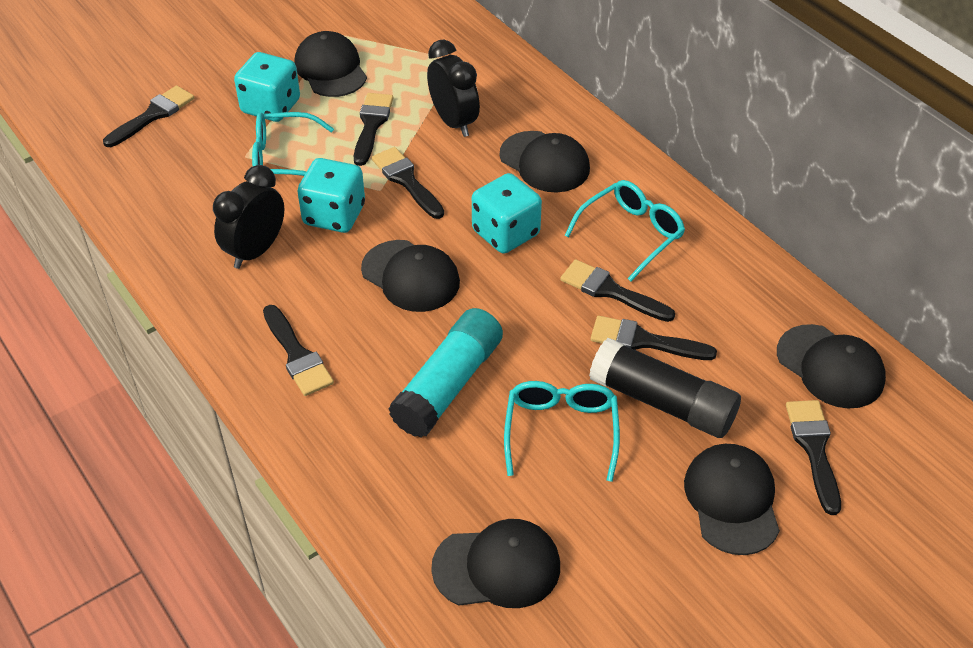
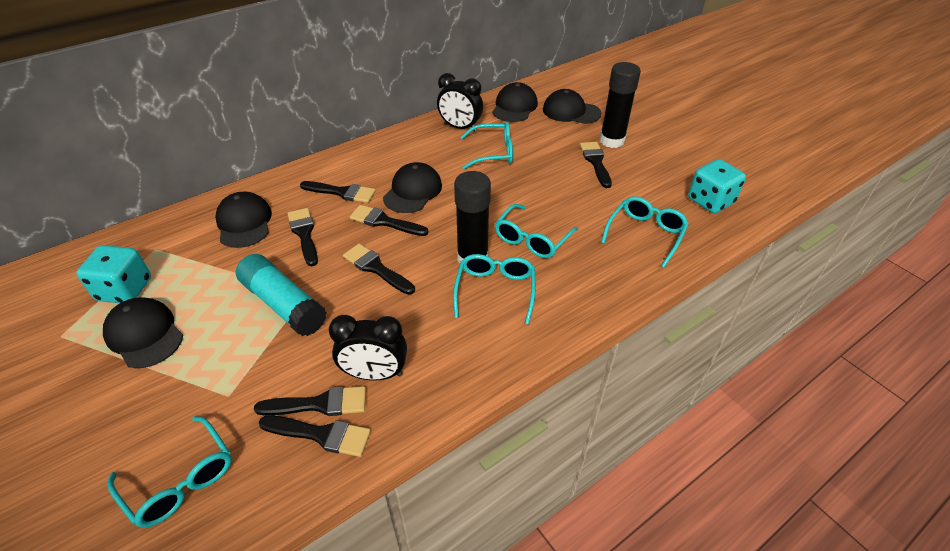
black cap: [294,31,367,97] [361,240,460,312] [431,519,560,608] [500,131,590,192] [684,444,780,555] [777,324,886,408] = 6 -> [103,297,183,368] [215,192,272,248] [383,162,442,213] [492,82,538,122] [543,89,601,124] = 5
black glue stick: [589,338,741,438] = 1 -> [454,171,491,263] [600,62,641,148] = 2
turquoise dice: [234,52,300,122] [298,158,365,233] [472,173,542,254] = 3 -> [76,245,151,303] [688,159,746,213] = 2
turquoise glasses: [252,112,334,176] [504,381,620,482] [565,180,685,282] = 3 -> [107,416,232,528] [453,254,535,325] [460,122,513,169] [495,204,578,258] [601,196,689,268] = 5

